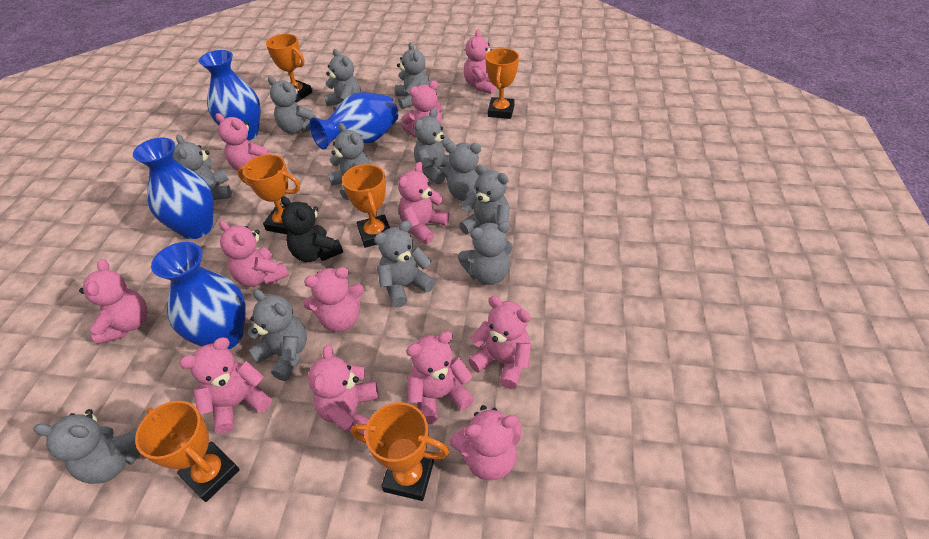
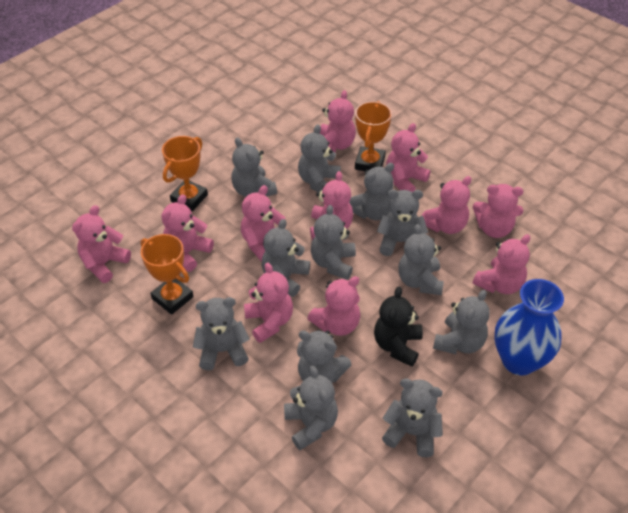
blue vase: [133,138,214,239] [151,242,246,349] [199,50,261,140] [310,92,398,150] = 4 -> [494,279,564,375] = 1
orange trophy: [135,401,240,502] [238,154,300,234] [266,34,312,103] [342,164,390,248] [351,402,450,501] [485,48,519,119] = 6 -> [140,234,194,315] [162,136,208,211] [355,101,392,171] = 3
pink teddy bear: [79,259,147,344] [179,337,272,434] [215,113,272,171] [219,220,289,287] [303,267,364,332] [308,345,379,436] [398,162,449,244] [401,80,442,137] [406,331,474,424] [450,405,522,481] [464,29,496,94] [468,296,531,389] = 12 -> [72,205,131,283] [161,195,214,272] [241,185,285,262] [244,263,293,343] [307,276,360,336] [310,171,353,240] [319,90,356,153] [386,123,431,192] [421,176,472,234] [473,184,523,238] [473,234,530,294] = 11

